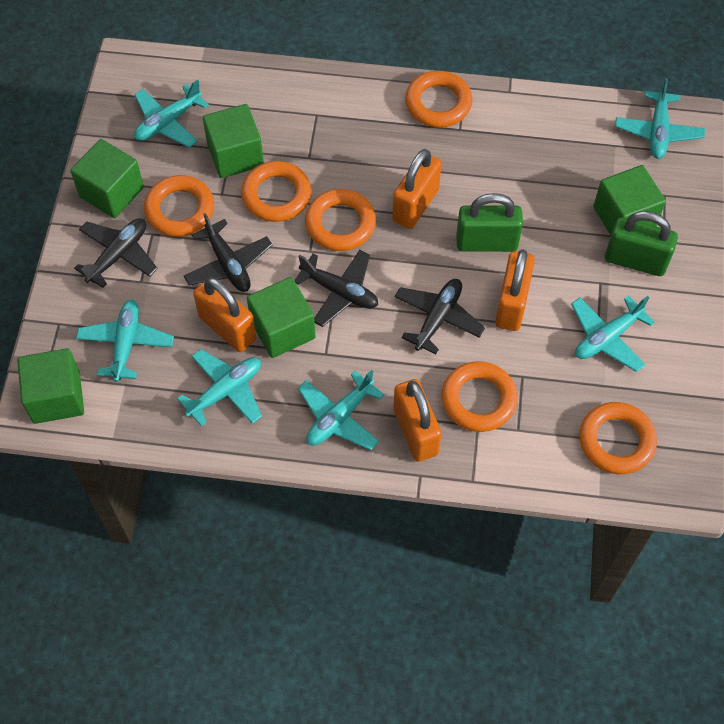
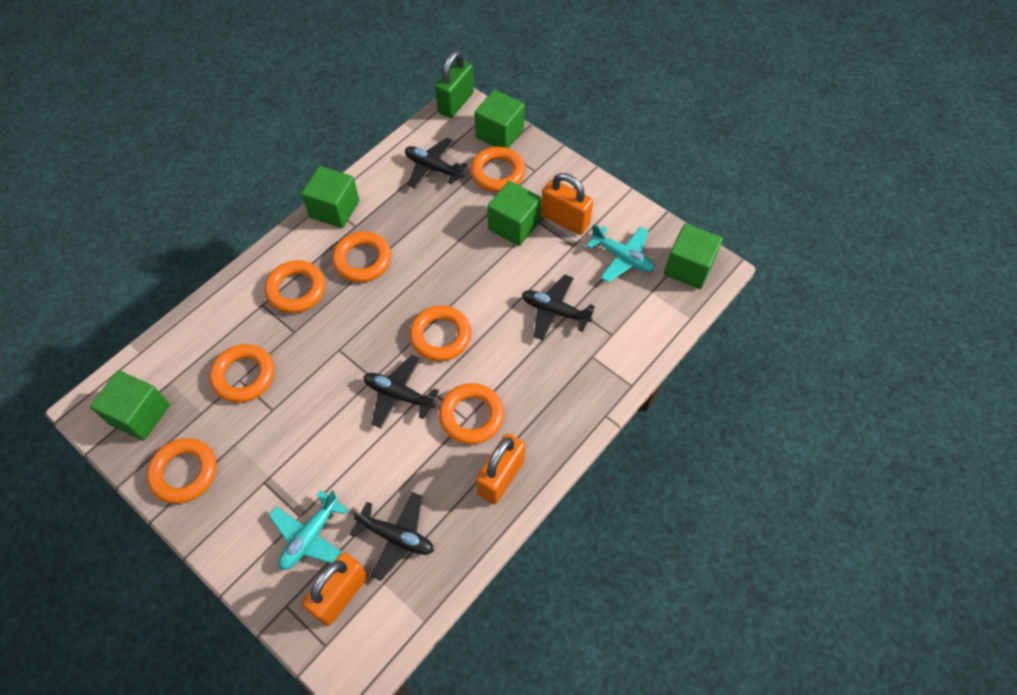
green padlock: [456,193,523,252] [605,211,678,276] = 2 -> [435,51,474,118] = 1
orange padlock: [193,277,256,352] [392,149,442,229] [393,379,441,462] [495,249,535,331] = 4 -> [302,552,368,626] [476,433,525,504] [541,173,593,235] = 3
orange ring: [144,175,214,237] [241,161,311,222] [305,189,376,251] [405,71,472,128] [441,361,518,432] [579,402,657,474] = 6 -> [147,438,216,503] [210,344,274,403] [265,260,325,313] [332,231,391,282] [409,306,471,361] [439,383,504,444] [470,147,525,192] = 7
turquoise plane: [76,299,174,382] [134,79,209,148] [177,349,262,427] [298,370,384,450] [571,295,655,372] [615,78,705,159] = 6 -> [269,490,349,570] [587,224,654,283] = 2

